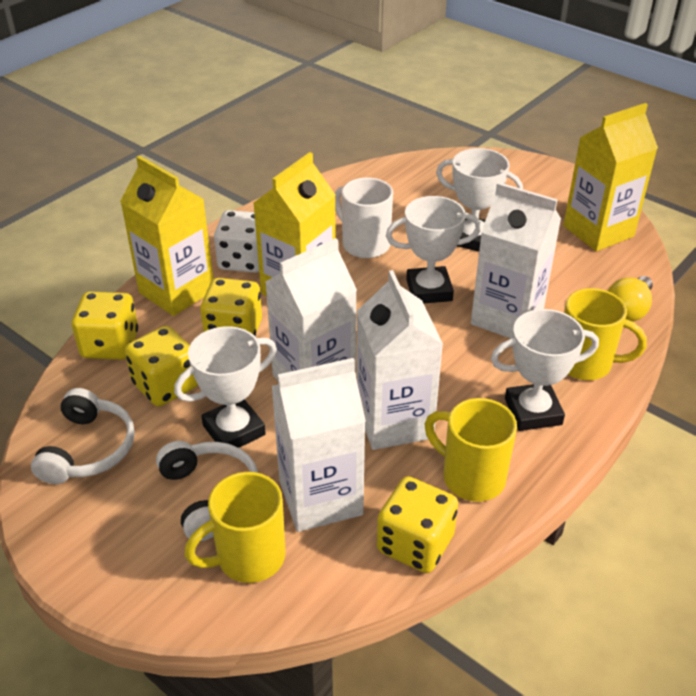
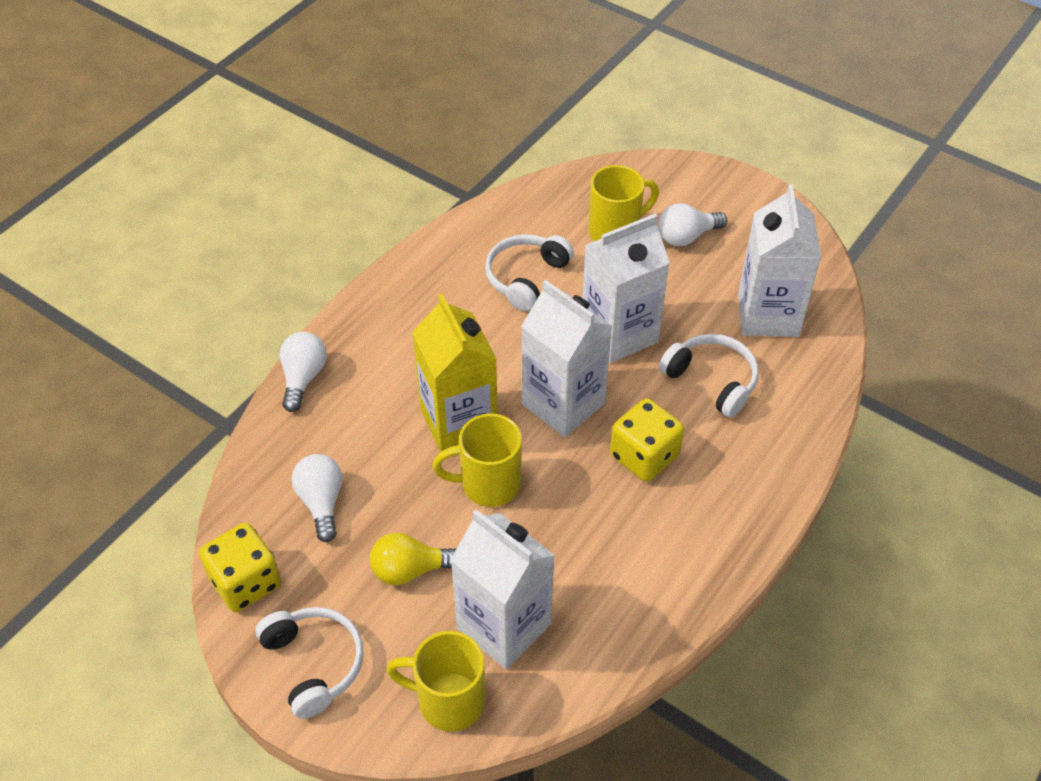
white dice: [214,210,259,273] = 1 -> none = 0
white headphones: [31,388,135,484] [156,441,258,541] = 2 -> [256,607,364,719] [485,234,574,311] [659,334,758,418] = 3
white light bulb: none = 0 -> [280,332,327,412] [292,454,342,542] [658,203,727,246] = 3
white mug: [335,178,393,258] = 1 -> none = 0
white trophy: [174,326,277,448] [386,196,481,303] [436,148,523,252] [491,309,599,431] = 4 -> none = 0
yellow carton: [120,156,213,316] [254,152,336,297] [563,103,658,251] = 3 -> [412,294,498,452] = 1
yellow dice: [72,291,138,360] [125,326,198,407] [200,278,262,336] [377,476,458,573] = 4 -> [199,523,281,612] [610,398,684,482] = 2

